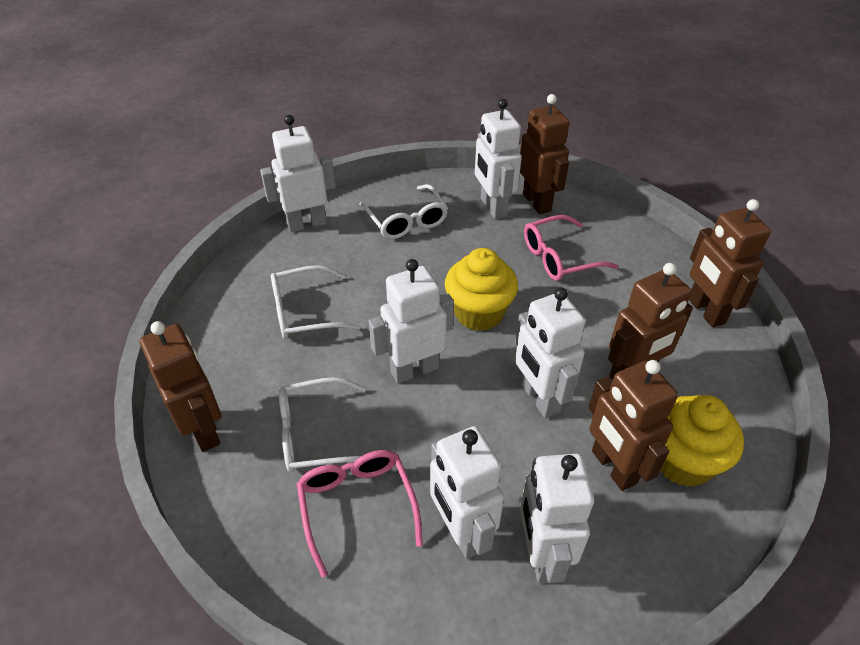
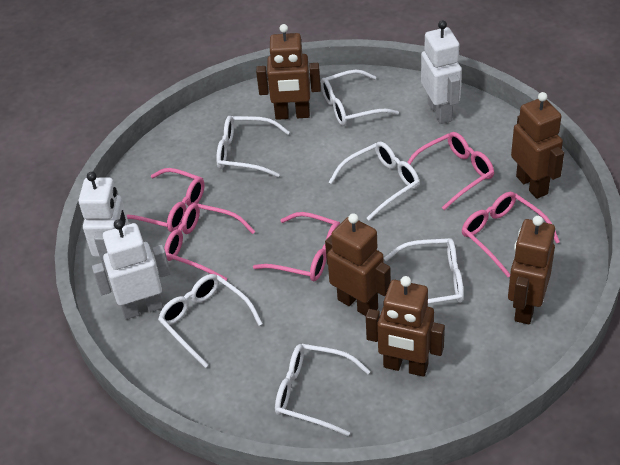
pink glasses: [297,450,423,578] [524,215,618,281] = 2 -> [127,168,204,232] [164,203,256,280] [253,212,340,281] [407,132,494,210] [462,192,560,277] = 5
white glasses: [271,265,360,339] [279,377,366,472] [359,184,448,239] = 3 -> [158,274,263,368] [216,116,290,177] [275,344,371,436] [321,70,399,126] [329,142,420,220] [384,238,464,304] = 6
white robot: [260,115,335,232] [369,259,454,384] [430,426,504,559] [475,99,522,219] [515,288,585,418] [520,454,594,583] = 6 -> [78,172,129,275] [92,219,171,319] [421,20,462,124] = 3
yellow cupcake: [445,248,518,331] [660,395,744,487] = 2 -> none = 0

